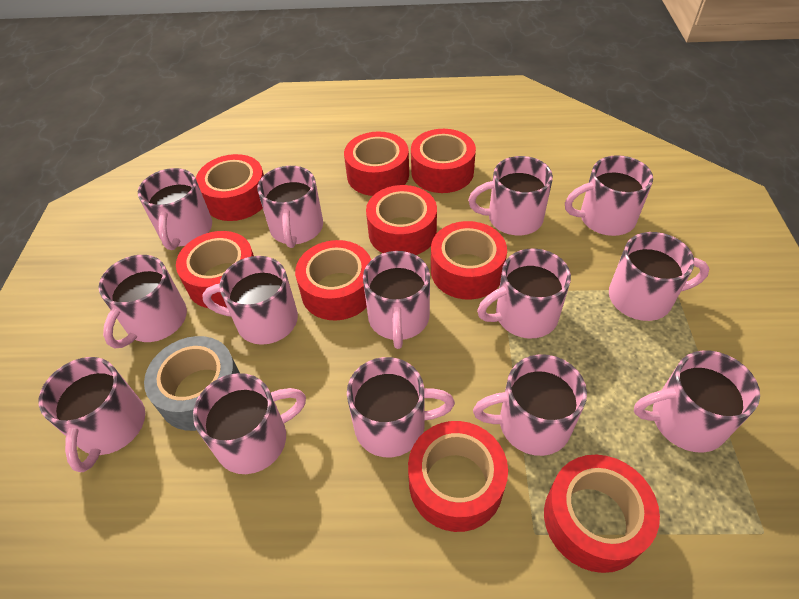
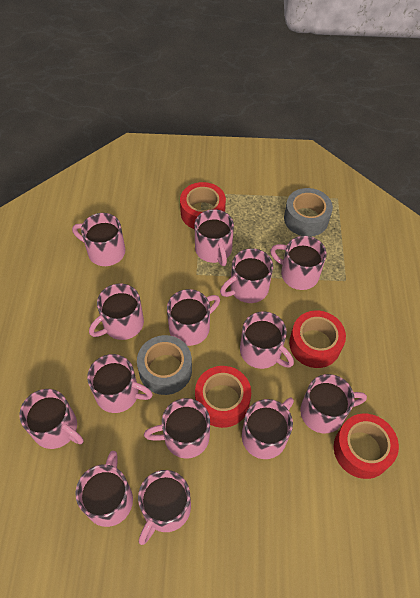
grey tape: [144,336,240,431] = 1 -> [137,335,192,395] [284,188,333,237] = 2
red tape: [176,231,254,308] [196,154,264,221] [295,240,371,320] [344,131,409,196] [366,185,437,255] [408,421,508,532] [411,129,476,193] [431,221,507,300] [544,455,660,573] = 9 -> [180,182,226,229] [195,366,251,428] [289,310,346,368] [334,414,399,479] = 4

